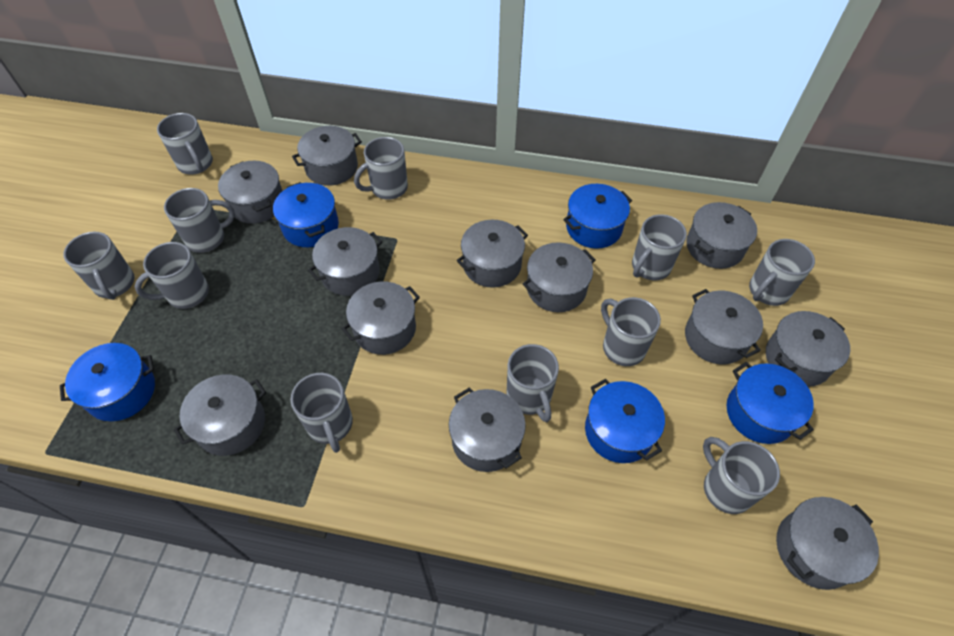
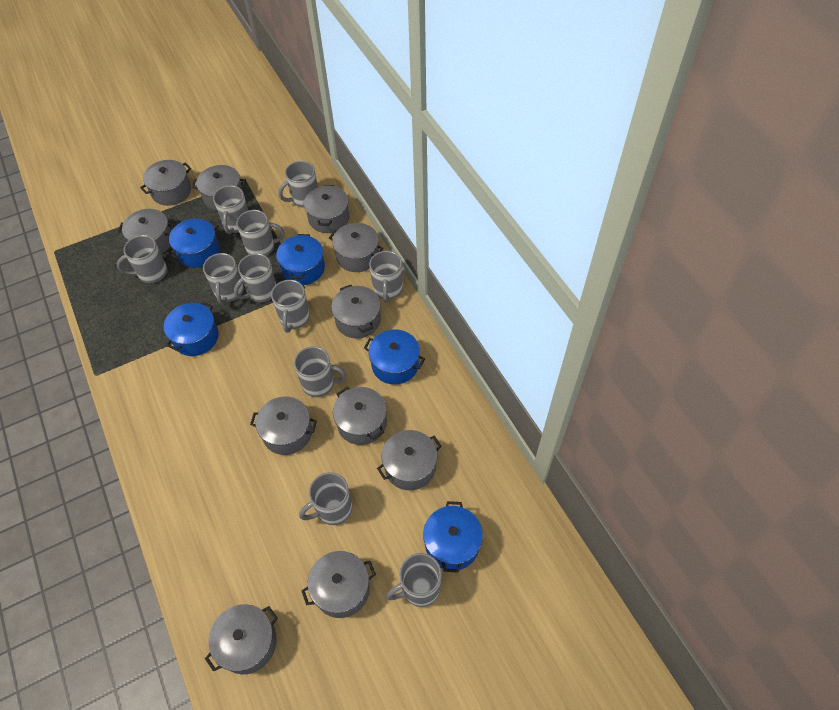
grey pot: [174,374,266,456] [218,161,283,224] [292,126,362,186] [308,227,383,296] [342,282,420,355] [449,388,526,472] [457,220,528,288] [523,242,595,312] [685,289,763,364] [686,202,757,269] [766,311,850,387] [776,497,879,590] = 12 -> [118,209,174,254] [140,160,191,206] [192,165,246,211] [205,604,278,674] [250,396,317,455] [302,551,376,618] [304,185,349,233] [329,223,383,272] [331,285,381,339] [333,387,387,445] [377,430,442,490] = 11

